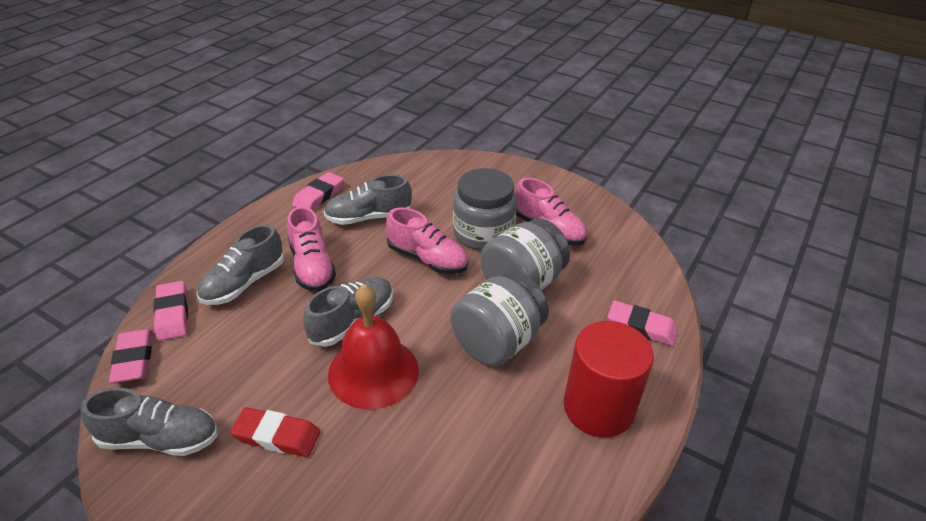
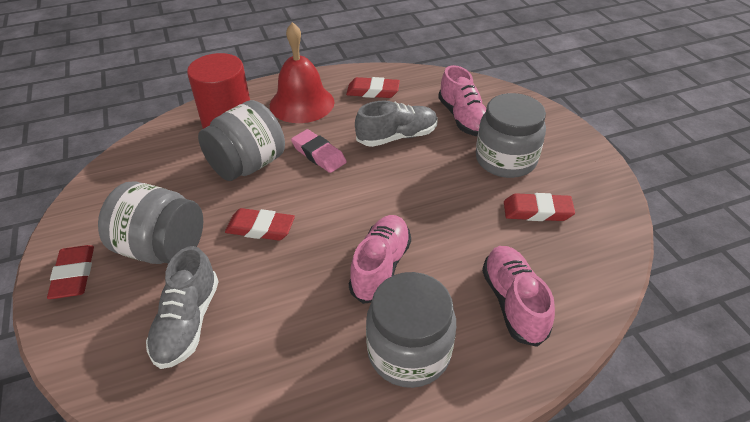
grey jar: [451,271,549,366] [453,168,517,250] [481,218,570,290] = 3 -> [98,181,203,264] [198,100,285,181] [366,272,456,388] [476,93,546,178] = 4
grey shoe: [81,388,218,456] [197,224,284,305] [303,277,393,347] [323,174,412,225] = 4 -> [146,246,219,369] [355,101,438,147] = 2
pink eraser: [109,329,153,383] [153,281,188,341] [292,172,344,210] [607,300,678,346] = 4 -> [291,129,347,173] = 1
red eraser: [230,407,320,457] = 1 -> [47,245,94,299] [225,208,295,241] [346,77,400,98] [504,193,575,221] = 4

